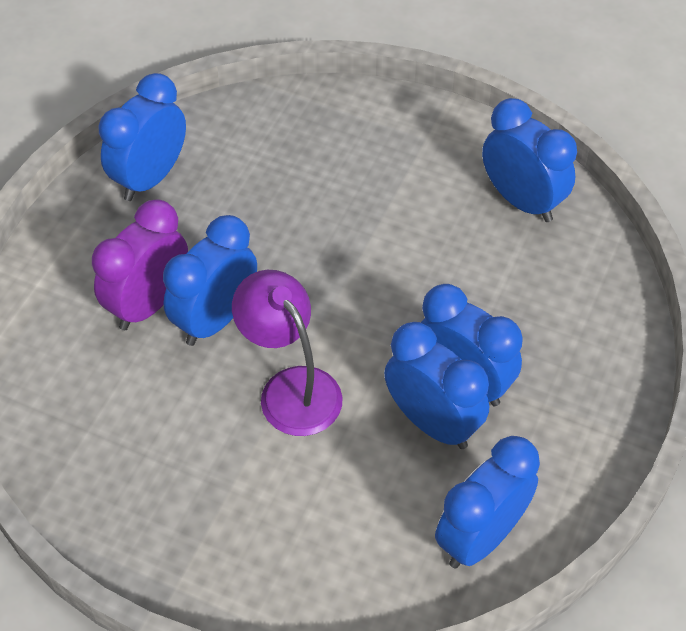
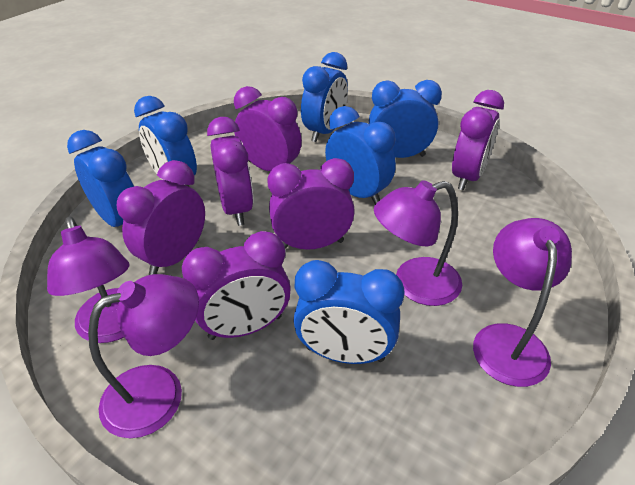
purple clock: [92,199,188,330] = 1 -> [117,160,205,275] [182,231,291,340] [207,117,253,226] [234,86,302,171] [267,158,355,249] [452,90,504,191] = 6
purple lamp: [232,270,342,436] = 1 -> [47,217,129,343] [88,274,199,438] [374,180,462,306] [473,218,572,387] = 4

